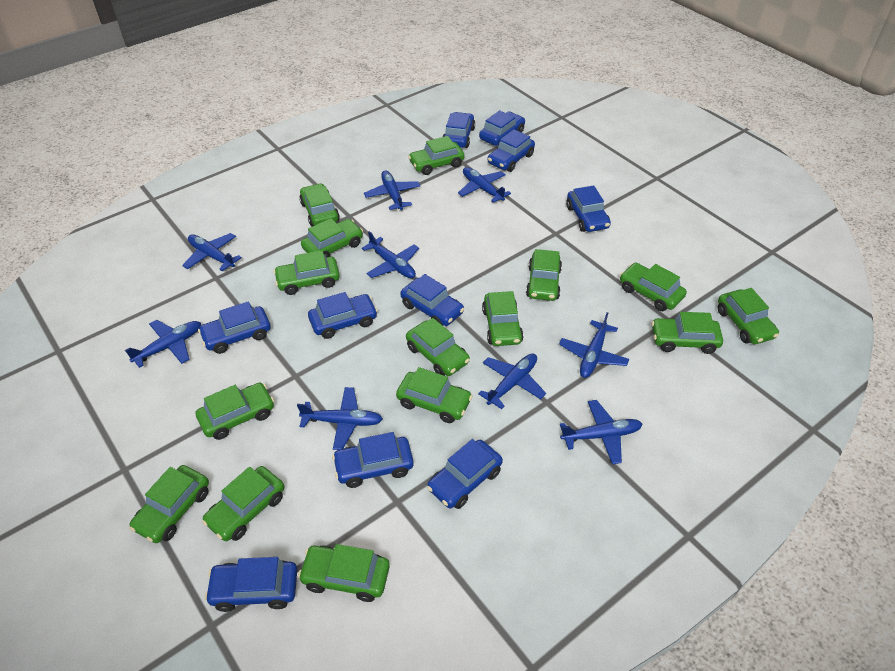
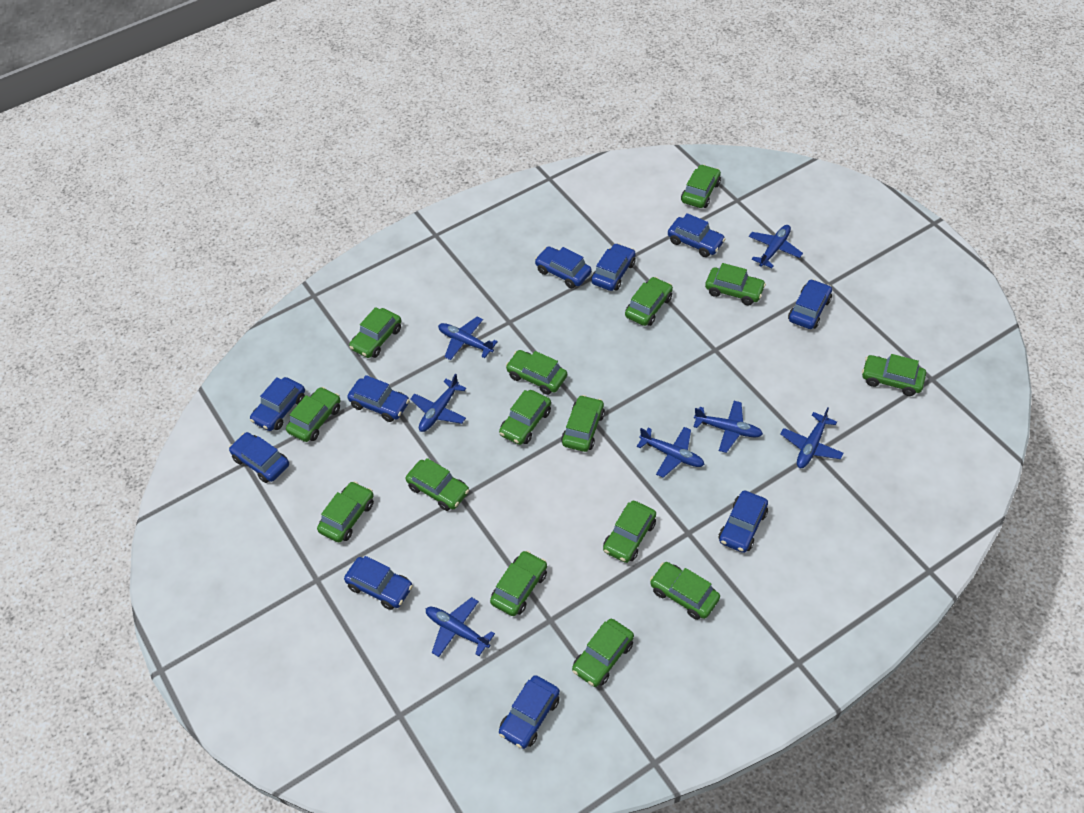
blue plane: [125,320,201,368] [182,233,242,271] [297,387,383,450] [362,231,419,278] [364,170,420,210] [458,167,511,203] [478,354,546,409] [559,312,629,378] [560,400,642,464] = 9 -> [410,374,466,432] [426,597,495,657] [438,317,498,360] [637,427,704,478] [693,401,763,453] [749,225,803,268] [781,407,844,468] = 7

